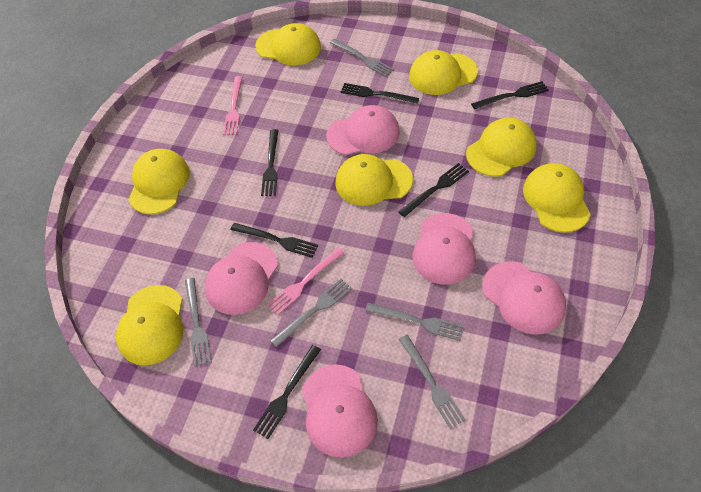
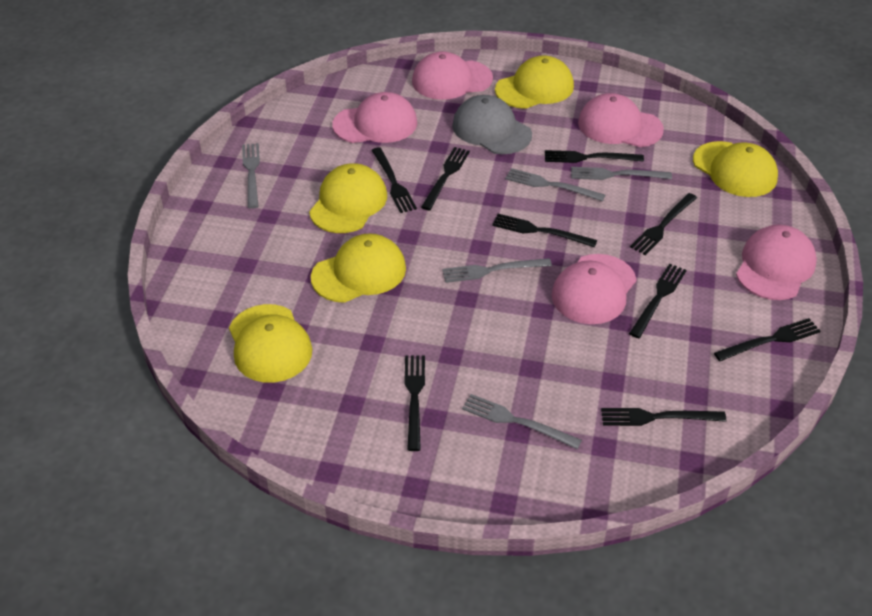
black fork: [230,223,318,258] [253,345,321,439] [261,129,279,196] [341,83,419,104] [398,163,469,217] [471,81,549,109] = 6 -> [372,147,417,213] [405,355,425,451] [421,147,470,210] [492,214,597,247] [545,150,644,163] [601,408,726,426] [629,263,687,338] [630,193,697,255] [714,318,820,361] = 9
grey cap: none = 0 -> [452,95,532,154] = 1
pink fork: [223,76,242,135] [267,247,344,315] = 2 -> none = 0
yellow cap: [116,285,183,365] [128,149,190,214] [255,23,321,65] [335,154,413,206] [409,50,478,95] [466,118,537,177] [523,163,591,233] = 7 -> [229,304,312,383] [309,163,387,233] [311,233,406,303] [495,55,574,109] [693,141,778,197] = 5

